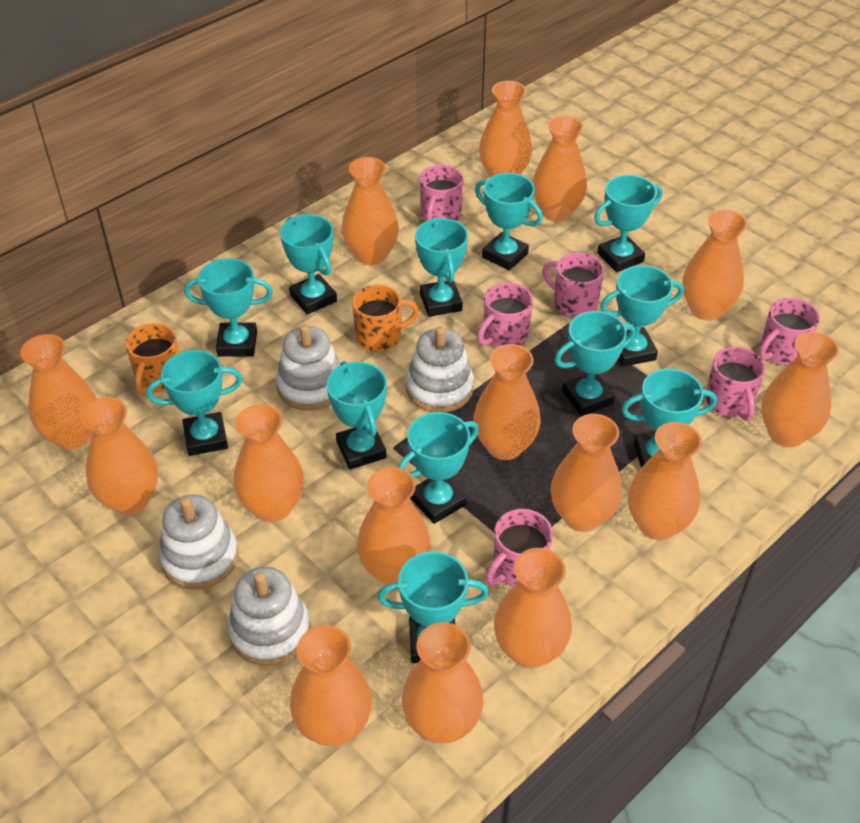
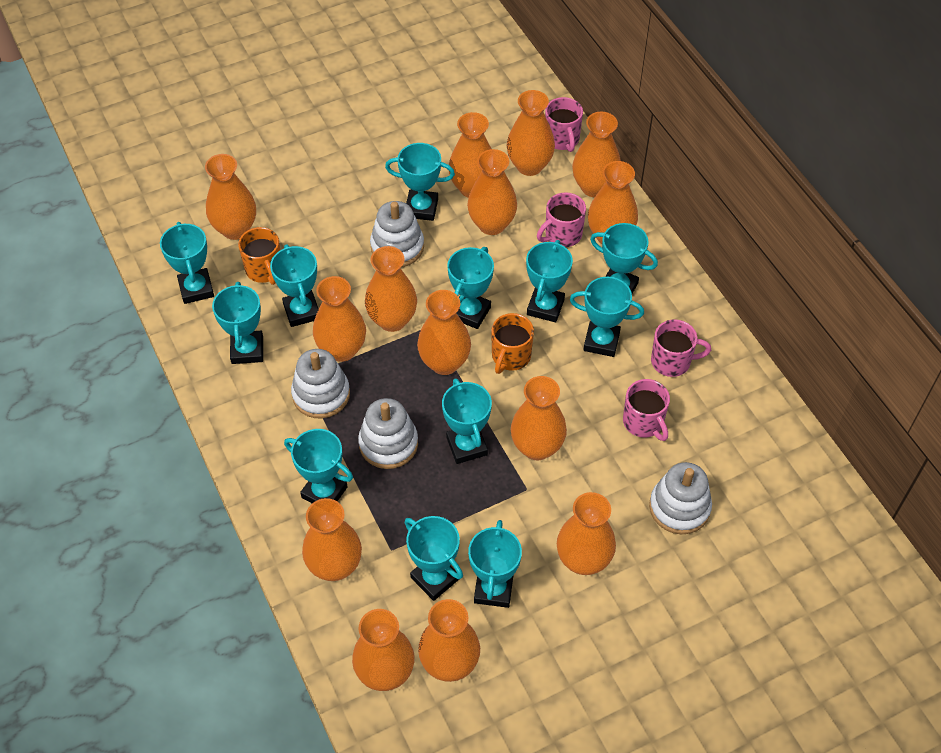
orange vase: [20,334,97,450] [80,397,158,515] [234,404,304,522] [290,625,372,746] [342,157,399,265] [357,467,431,585] [402,622,484,744] [473,344,541,460] [479,81,532,177] [494,548,572,668] [532,115,587,222] [551,414,622,532] [628,422,702,540] [682,209,747,320] [761,332,839,447] = 15 -> [205,154,256,240] [302,498,362,581] [313,276,366,362] [352,609,415,691] [365,246,417,332] [417,290,471,375] [418,599,480,682] [449,112,492,198] [467,149,517,235] [507,90,555,176] [511,376,567,460] [557,492,616,575] [572,112,621,197] [588,161,638,244] = 14
pink mug: [420,165,463,221] [477,282,533,347] [486,509,553,586] [542,252,604,318] [705,347,765,421] [759,298,820,365] = 6 -> [537,193,586,247] [545,97,583,152] [623,379,670,441] [651,319,711,377] = 4

